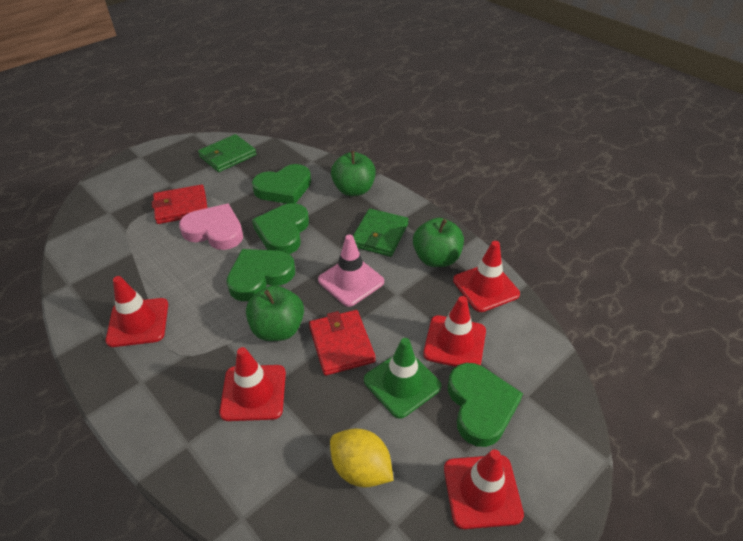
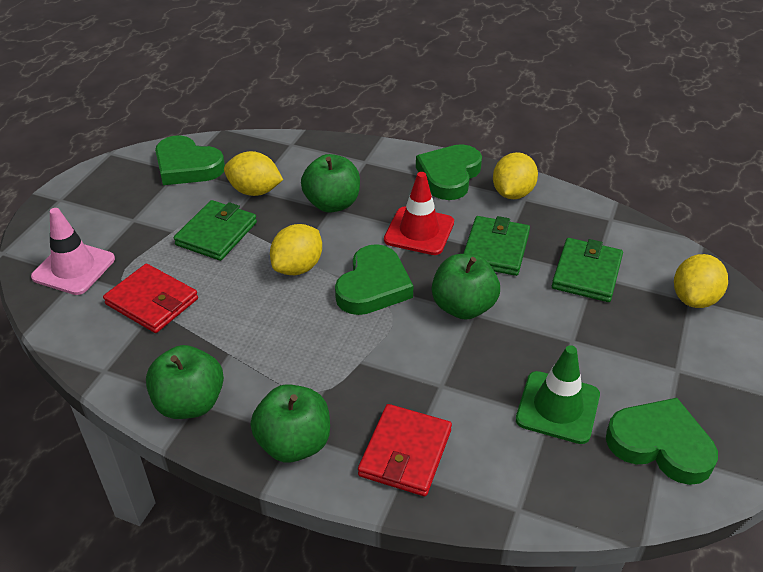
green apple: [246,285,304,341] [331,151,376,196] [413,218,464,267] = 3 -> [146,345,224,419] [250,384,330,463] [301,154,360,213] [432,254,500,320] = 4
green wallet: [198,134,256,172] [353,208,408,257] = 2 -> [174,200,257,261] [463,216,530,276] [552,238,623,302] = 3
pink heart: [179,204,243,250] = 1 -> none = 0
red traffic cone: [106,276,168,347] [219,347,286,421] [423,296,486,367] [444,449,524,529] [453,241,520,312] = 5 -> [384,172,454,255] = 1
yellow lemon: [330,429,394,487] = 1 -> [224,151,283,196] [270,224,322,275] [493,152,538,199] [674,254,728,308] = 4

